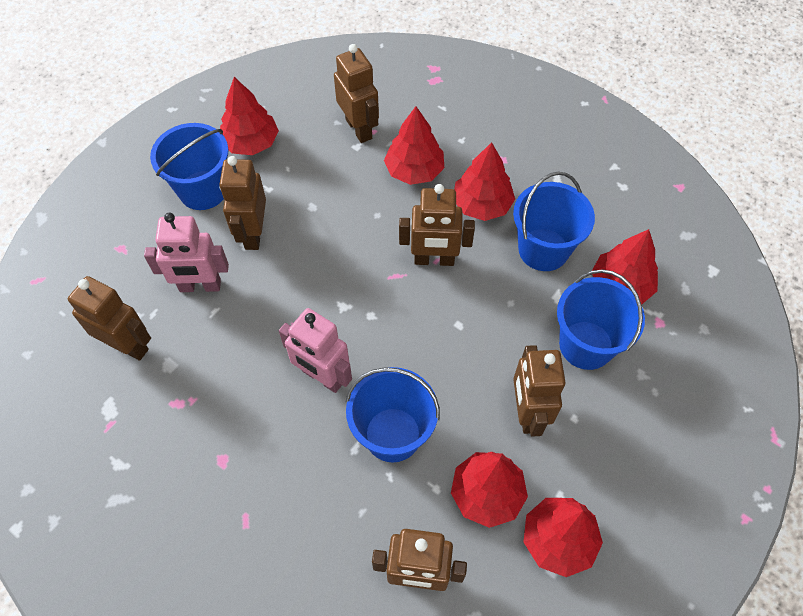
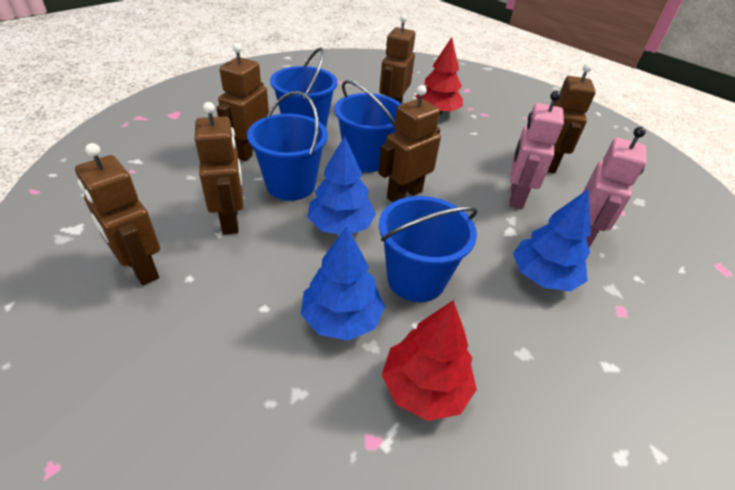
blue tree: none = 0 -> [301,226,385,341] [307,136,376,235] [513,189,591,291] = 3
red tree: [220,77,279,155] [384,106,444,185] [451,452,528,528] [454,142,515,221] [523,498,603,577] [592,229,658,304] = 6 -> [382,300,477,421] [415,37,463,115] = 2

